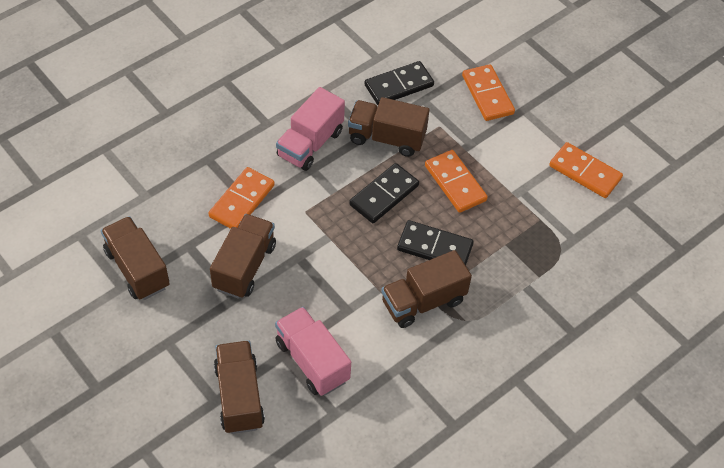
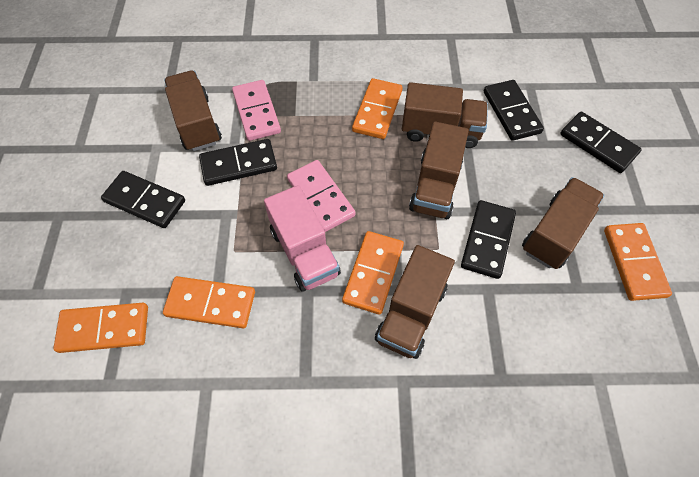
black domino: [349,163,419,223] [364,61,434,105] [397,220,474,265] = 3 -> [101,171,185,228] [199,139,277,186] [461,200,516,279] [484,80,544,141] [560,111,642,173] = 5
orange domino: [208,167,275,229] [425,150,488,213] [462,64,515,121] [549,142,623,198] = 4 -> [53,303,148,353] [163,276,255,328] [342,231,404,315] [352,78,403,139] [604,223,672,301] = 5
pink domino: none = 0 -> [232,80,281,141] [287,160,356,232] = 2
pink truck: [275,307,351,396] [276,87,345,171] = 2 -> [264,185,341,292] = 1

